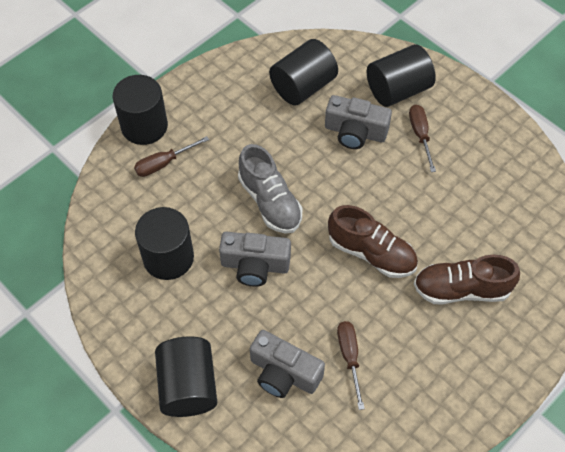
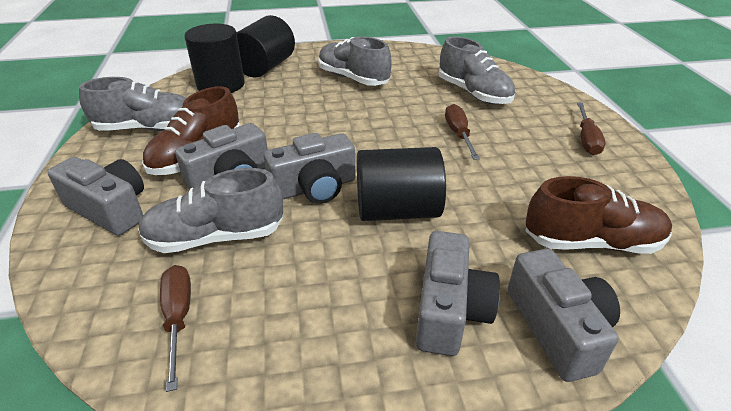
black cylinder: [112,75,168,145] [135,207,194,280] [155,336,217,417] [269,39,338,106] [367,44,436,107] = 5 -> [184,24,245,93] [237,15,295,77] [357,147,446,221] = 3
grey camera: [219,232,291,287] [250,330,325,398] [325,95,392,149] = 3 -> [48,157,144,236] [175,123,268,190] [264,133,355,204] [416,231,500,356] [508,249,620,382] = 5
grey shoe: [238,144,303,234] = 1 -> [79,77,187,131] [138,168,283,253] [318,37,392,86] [439,36,515,105] = 4

